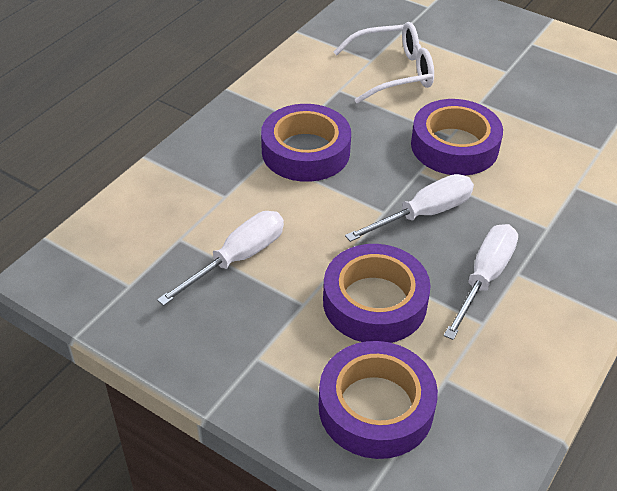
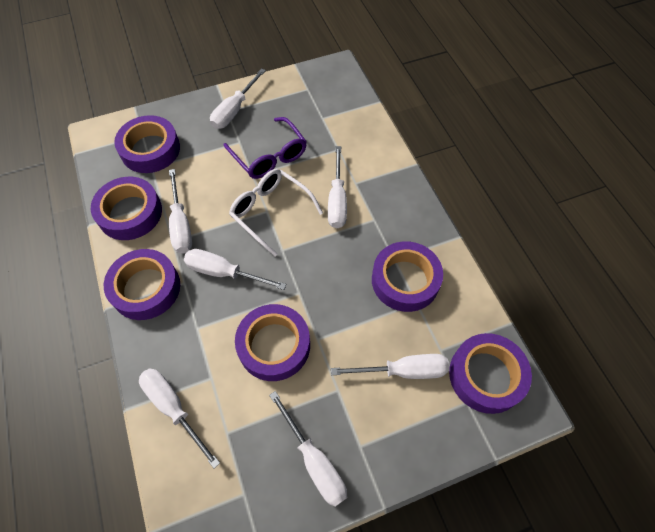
purple glasses: none = 0 -> [223,117,307,179] = 1
purple tape: [261,104,351,182] [319,341,438,459] [323,244,431,343] [411,99,503,176] = 4 -> [91,177,162,240] [104,249,180,320] [114,115,180,173] [235,304,310,381] [372,241,443,312] [449,333,532,414] = 6
white screwdriver: [157,211,284,306] [345,174,474,242] [444,224,518,340] = 3 -> [139,369,220,468] [169,169,192,253] [184,249,286,290] [210,68,266,129] [269,391,347,507] [328,146,347,228] [331,354,450,379] = 7

